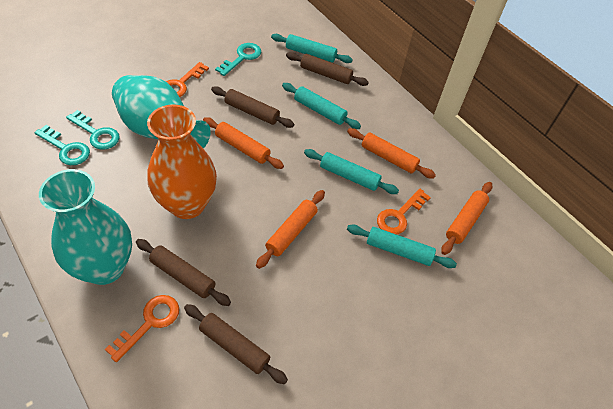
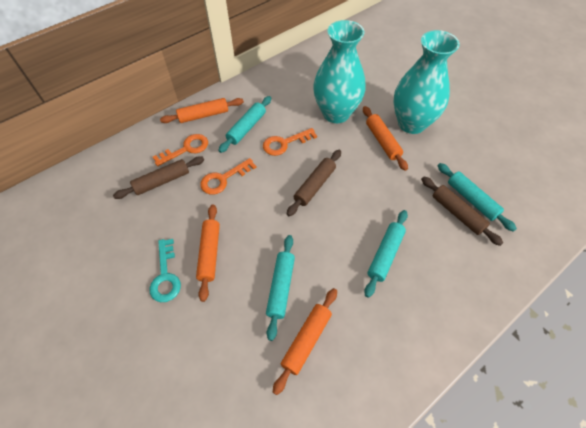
brown rolling pin: [136,239,231,306] [184,304,288,384] [211,86,294,128] [286,52,369,86] = 4 -> [113,156,204,199] [287,150,341,216] [421,177,503,246] = 3
orange vase: [147,104,217,219] = 1 -> none = 0
turquoise key: [35,125,90,165] [66,110,120,150] [215,43,261,76] = 3 -> [149,239,181,302] = 1

